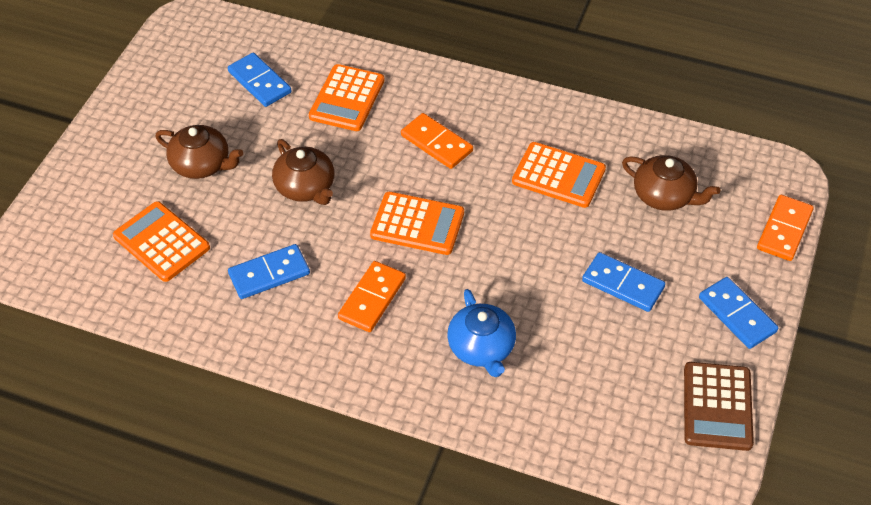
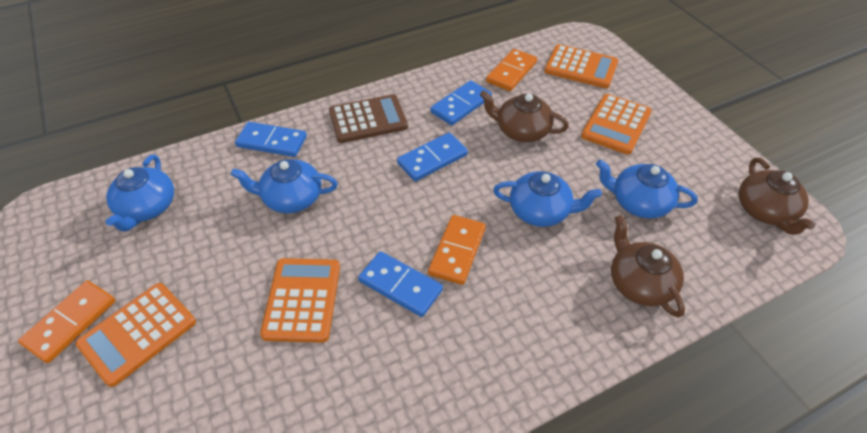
blue teapot: [447,289,516,377] = 1 -> [106,155,174,231] [231,159,338,213] [493,171,602,227] [596,159,698,218] = 4

